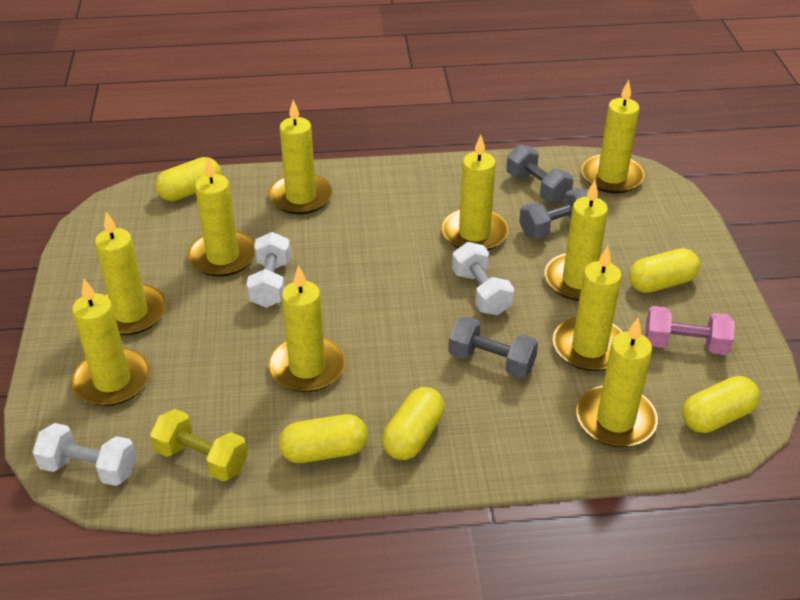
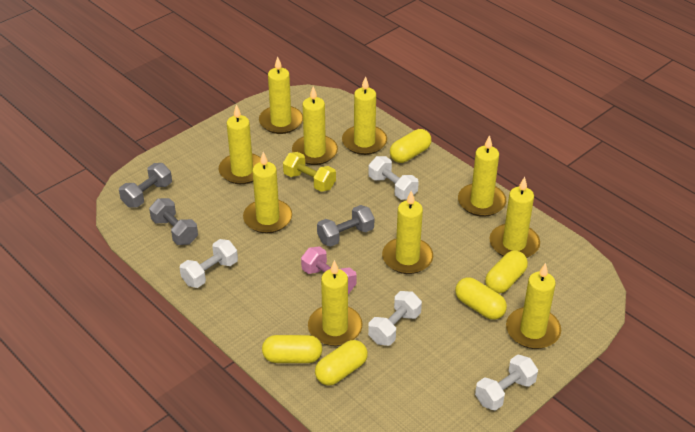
white dumbbell: [33,423,136,486] [246,232,291,308] [452,242,514,315] = 3 -> [180,239,238,288] [368,156,419,200] [368,291,422,346] [475,355,538,411] = 4

